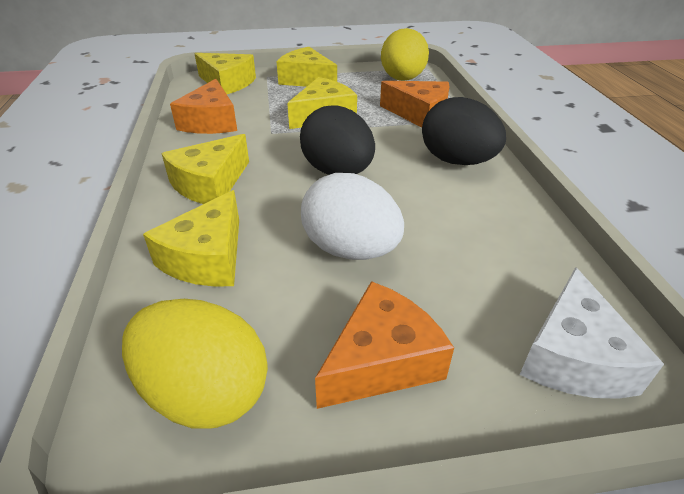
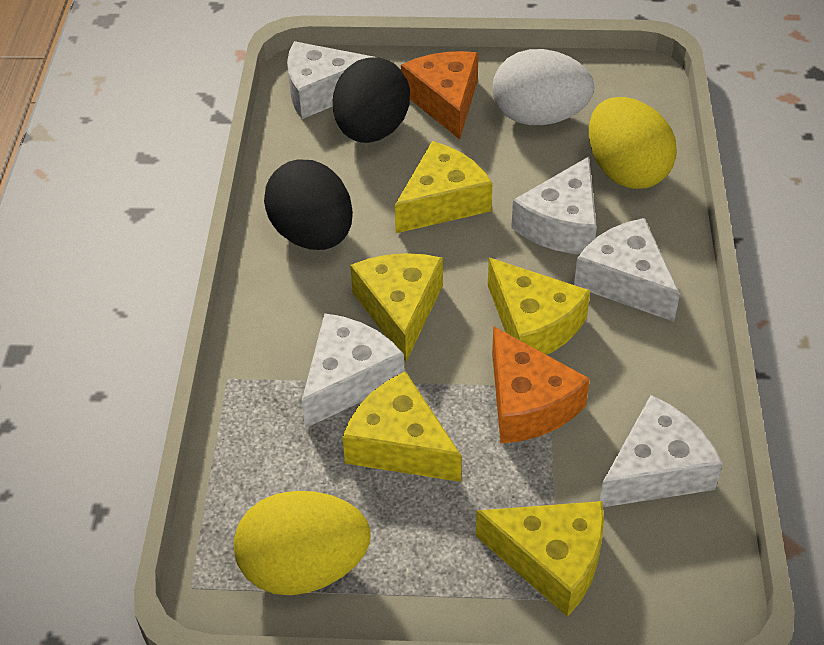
orange cheese: [170,79,237,134] [315,281,454,409] [380,81,449,127] = 3 -> [401,51,479,139] [492,326,590,443] = 2
white cheese: [520,267,664,399] = 1 -> [287,41,374,119] [302,313,405,428] [511,157,597,255] [574,218,680,322] [599,395,723,507] = 5

